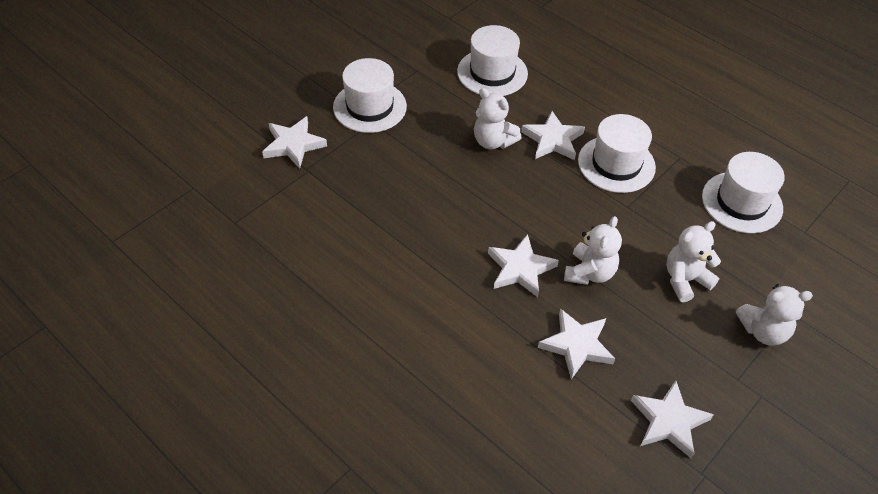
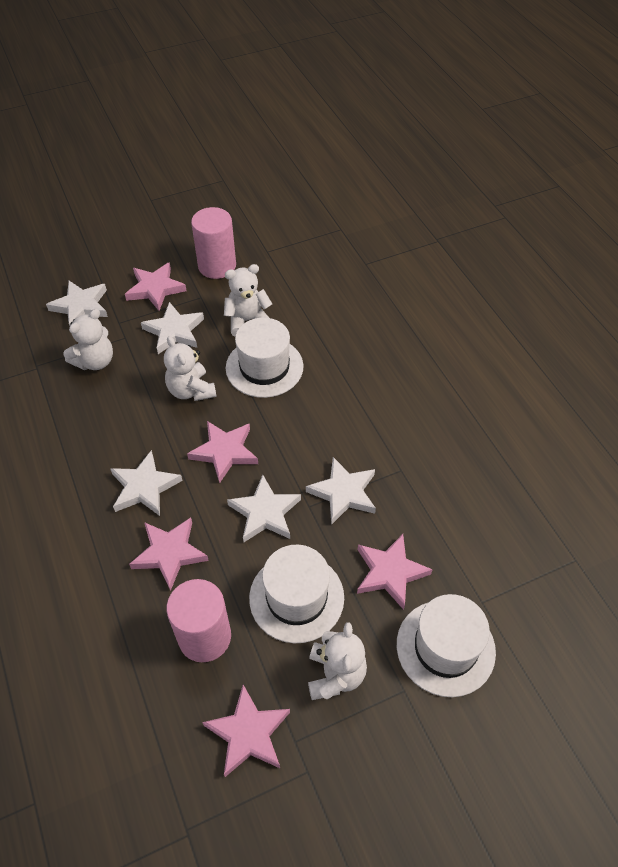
pink cylinder: none = 0 -> [167,579,231,662] [191,207,236,279] = 2
pink star: none = 0 -> [125,262,187,311] [129,518,209,591] [187,421,258,483] [202,685,290,777] [357,534,433,610] = 5
white hat: [333,58,407,133] [457,25,528,96] [578,114,656,193] [702,152,785,233] = 4 -> [226,318,303,398] [249,545,344,643] [397,594,496,697] = 3

